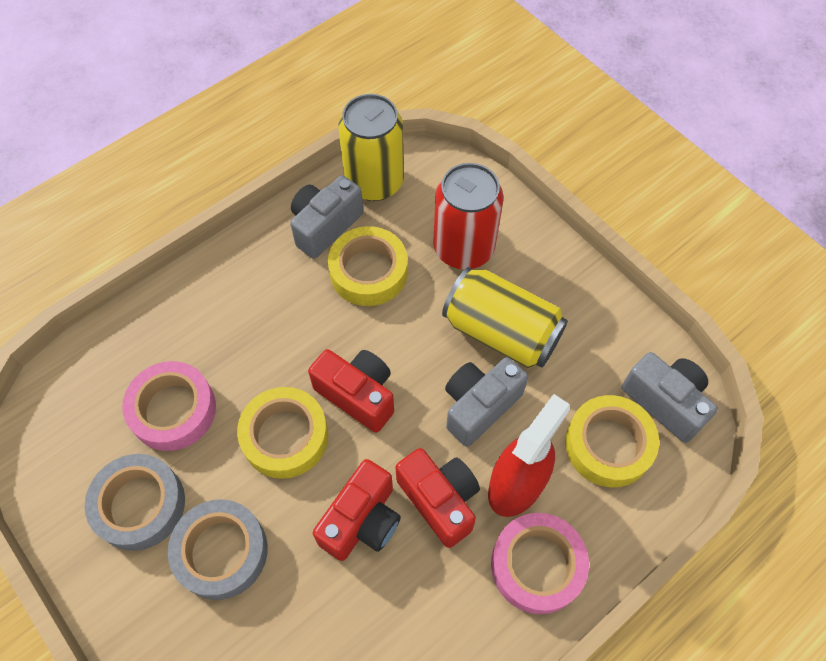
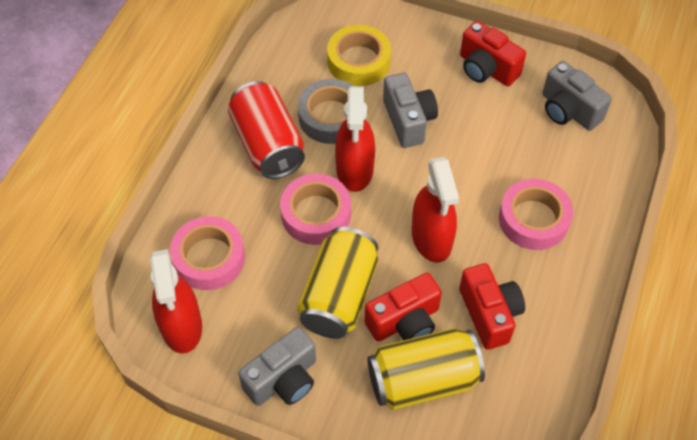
grey tape: [85,454,185,551] [168,499,268,600] = 2 -> [298,79,353,144] = 1
pink tape: [122,361,216,451] [491,513,589,614] = 2 -> [170,216,245,290] [280,174,351,245] [499,179,573,250] = 3
red spray bottle: [488,394,570,517] = 1 -> [150,249,202,353] [335,86,375,192] [412,157,459,263] = 3
yellow tape: [237,387,328,479] [328,226,408,306] [565,395,659,487] = 3 -> [327,25,391,86] = 1

